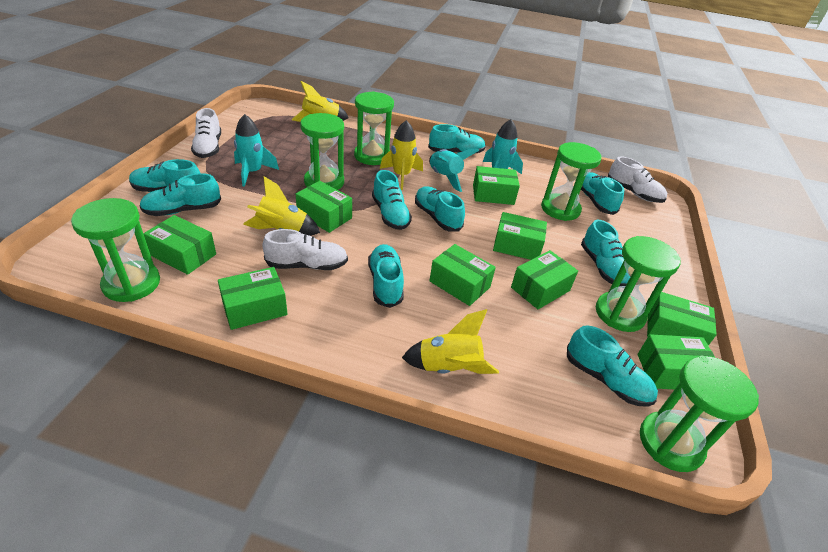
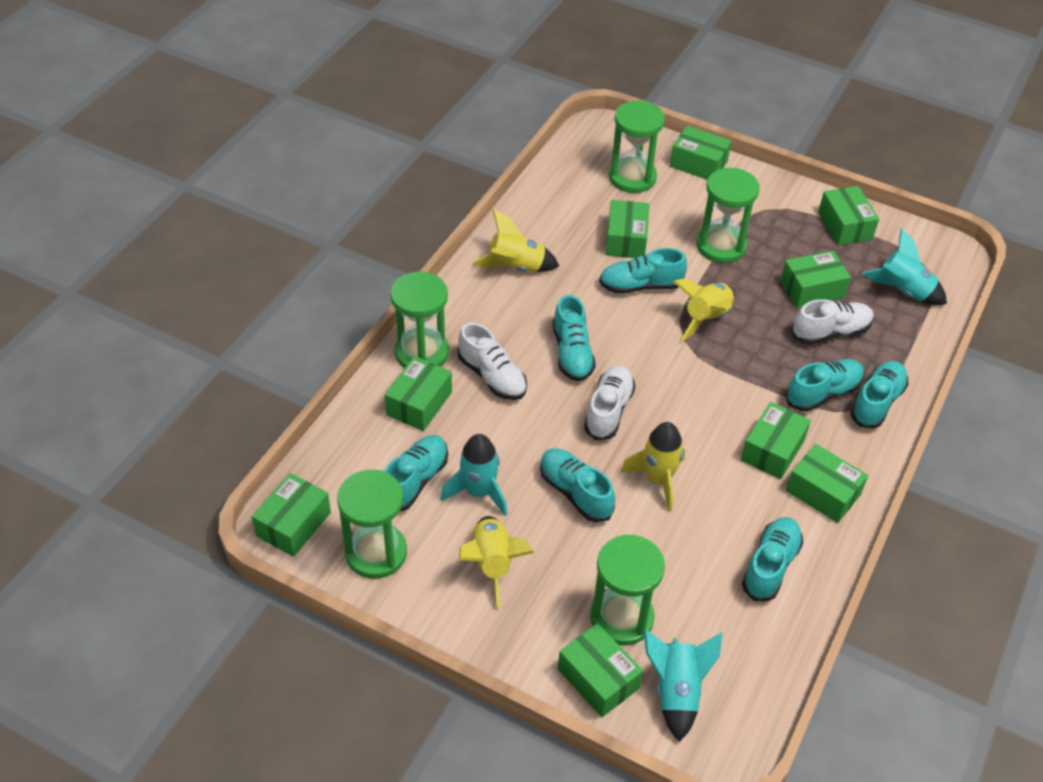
green hourglass: [71,198,160,302] [300,113,344,190] [354,91,394,165] [541,142,602,221] [596,236,681,332] [640,356,759,472] = 6 -> [337,469,407,579] [390,272,449,368] [590,535,665,645] [609,101,665,193] [696,168,760,263] = 5
turquoise shoe: [129,159,200,192] [139,173,221,216] [368,244,404,308] [372,170,412,230] [415,186,465,232] [428,124,486,154] [567,325,658,407] [581,172,624,215] [581,220,630,287] = 9 -> [384,435,448,511] [540,448,615,522] [553,295,596,382] [599,248,687,294] [742,517,803,601] [785,359,864,412] [850,361,908,428] = 7

